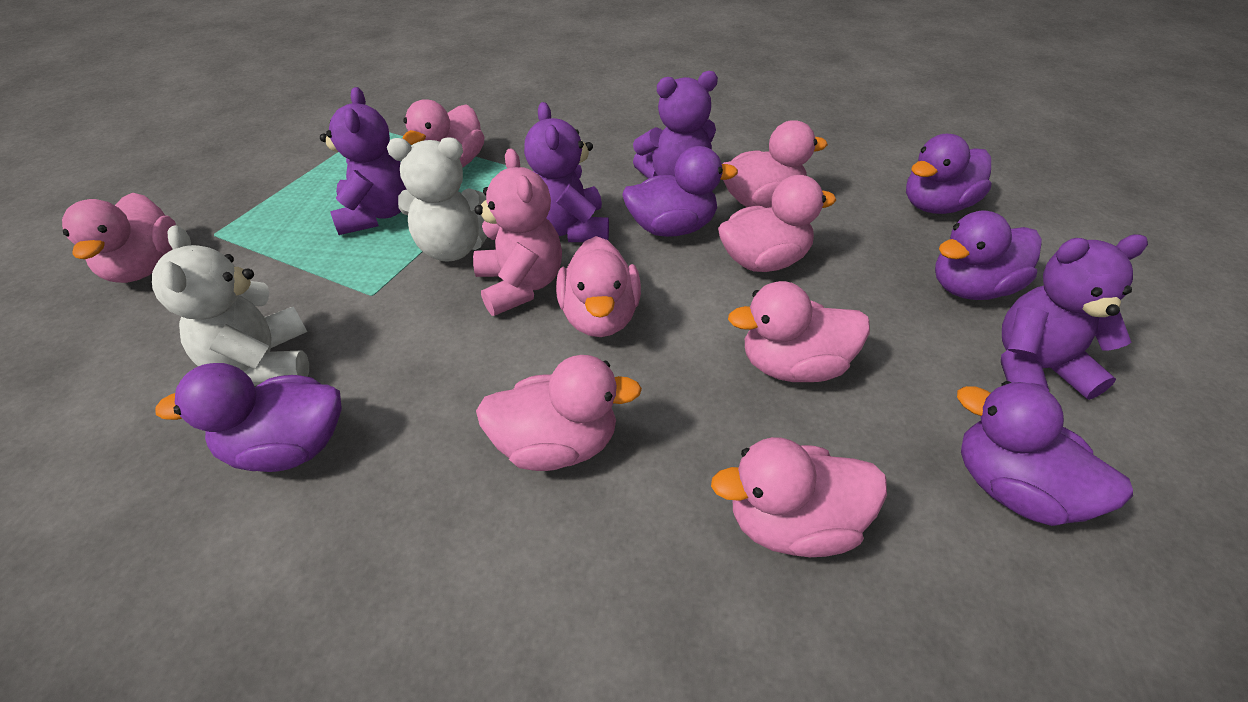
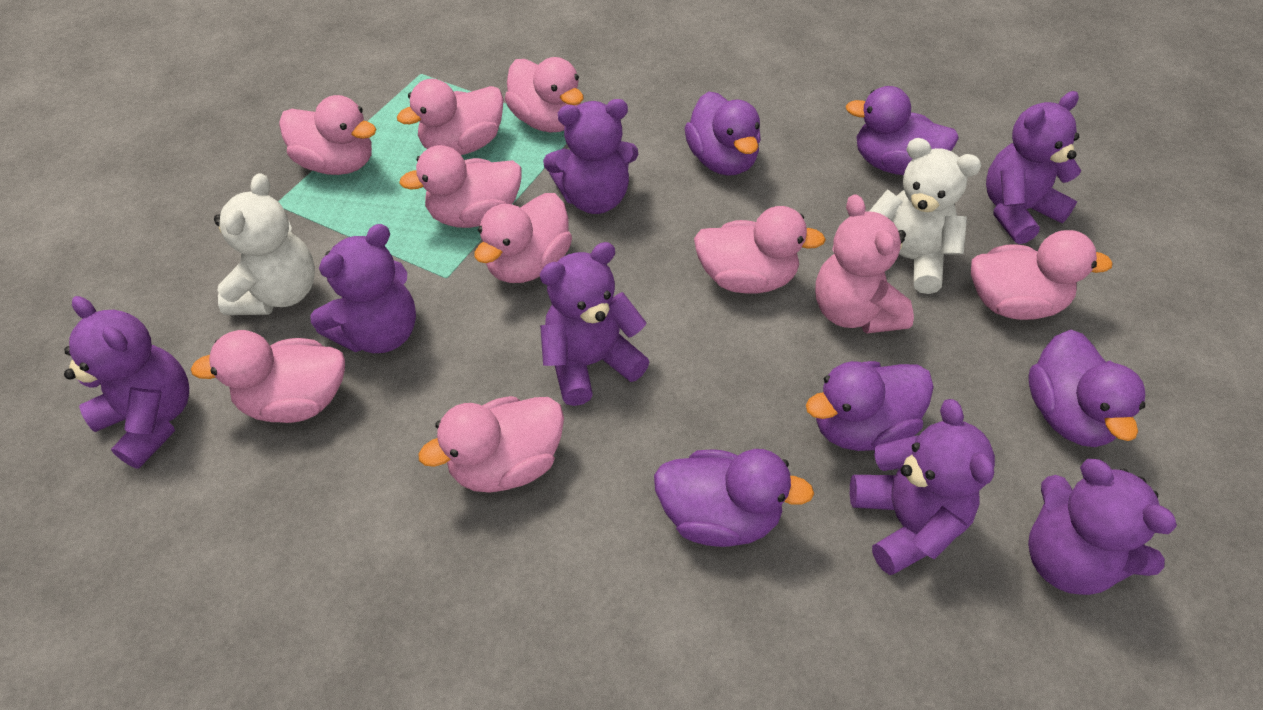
pink duck: [62,193,176,283] [403,99,485,167] [476,355,642,471] [556,236,641,337] [711,437,887,557] [718,175,836,272] [723,120,828,208] [728,281,870,382] = 8 -> [191,330,345,423] [279,95,376,175] [397,79,504,155] [399,145,522,228] [419,396,564,493] [474,193,572,283] [505,57,583,132] [694,206,826,294] [971,230,1113,320] = 9
purple teddy bear: [320,87,407,235] [524,102,609,242] [633,71,718,179] [1001,234,1148,400] = 4 -> [64,296,189,468] [310,224,416,353] [540,242,650,406] [543,99,639,214] [850,399,995,575] [986,91,1081,244] [1028,459,1177,595] = 7

